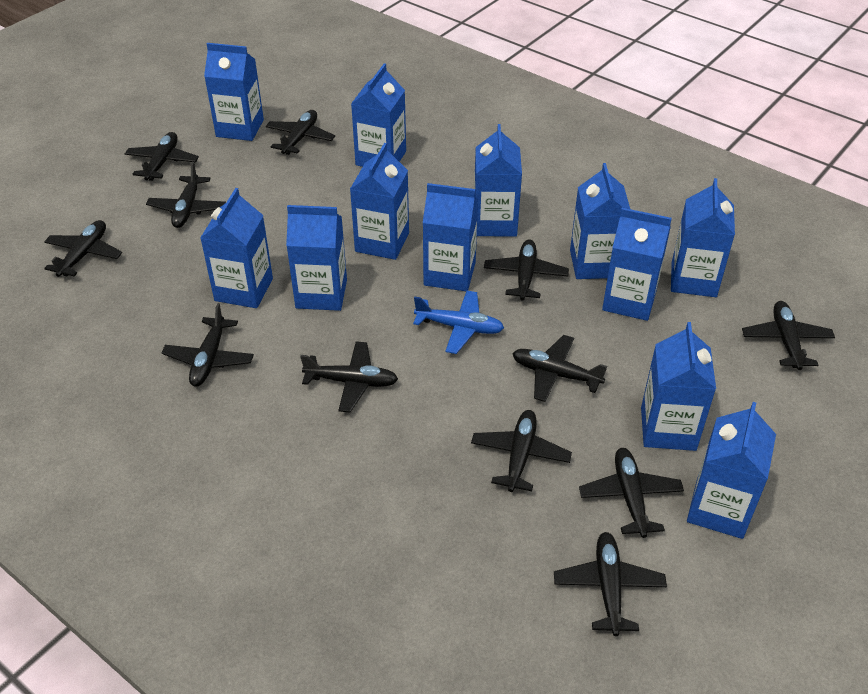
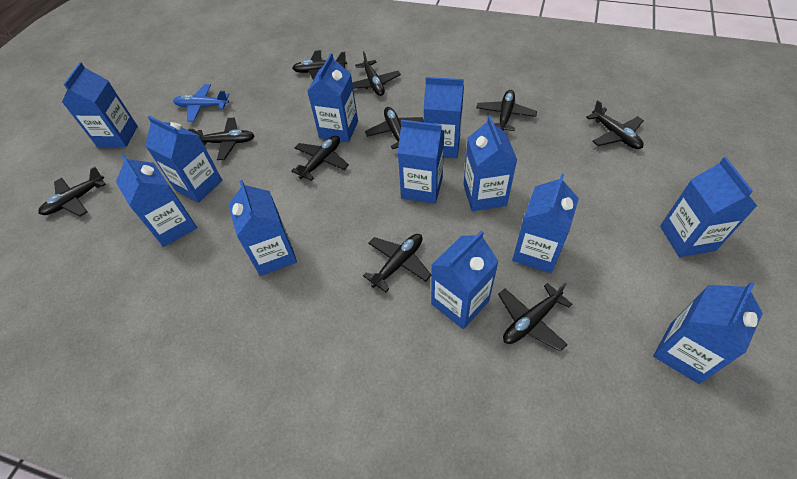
black plane: [44,220,122,277] [125,132,199,181] [146,162,226,228] [161,303,254,387] [266,110,335,155] [300,341,398,412] [471,410,572,492] [484,240,569,301] [512,335,607,402] [554,532,667,636] [579,448,684,538] [742,301,835,370] = 12 -> [39,167,106,217] [188,118,255,160] [291,136,349,181] [292,50,347,80] [352,51,401,96] [363,234,432,292] [365,107,424,149] [476,90,537,131] [498,283,572,352] [586,100,644,149] = 10

